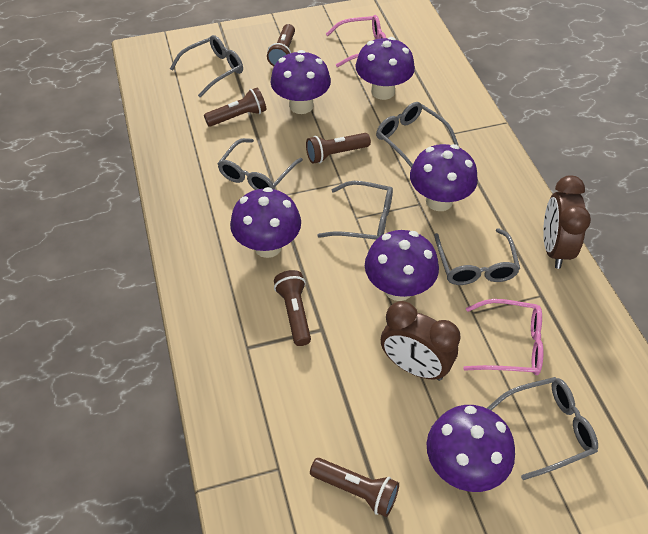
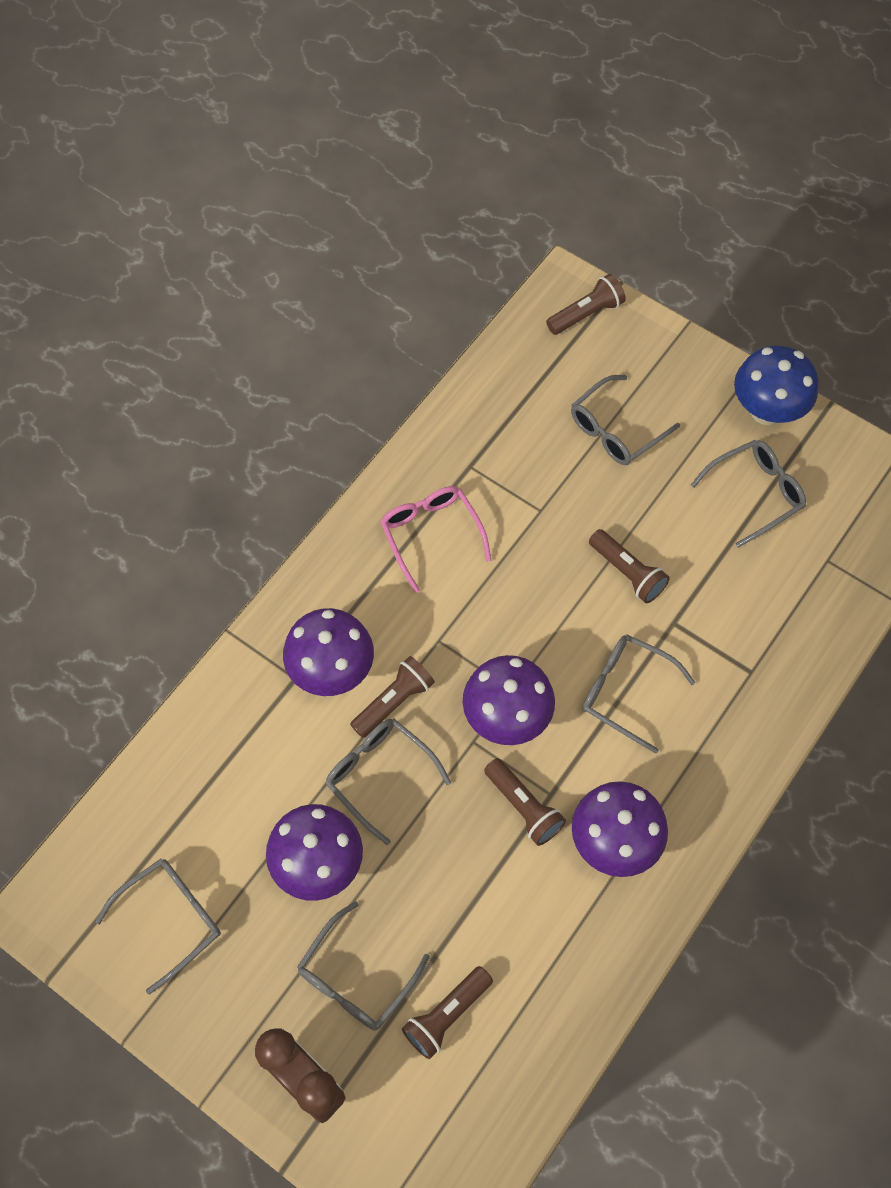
blue mushroom: none = 0 -> [734,346,819,425] = 1
brown clock: [381,301,460,381] [543,175,591,269] = 2 -> [255,1028,346,1123] = 1
pink glasses: [326,15,386,67] [463,299,543,375] = 2 -> [381,486,491,593] = 1
purple mushroom: [230,187,301,258] [270,50,331,114] [355,37,415,100] [365,230,439,301] [410,144,478,211] [427,405,515,492] = 6 -> [266,804,363,901] [283,608,374,696] [463,655,555,745] [572,781,668,877] = 4

